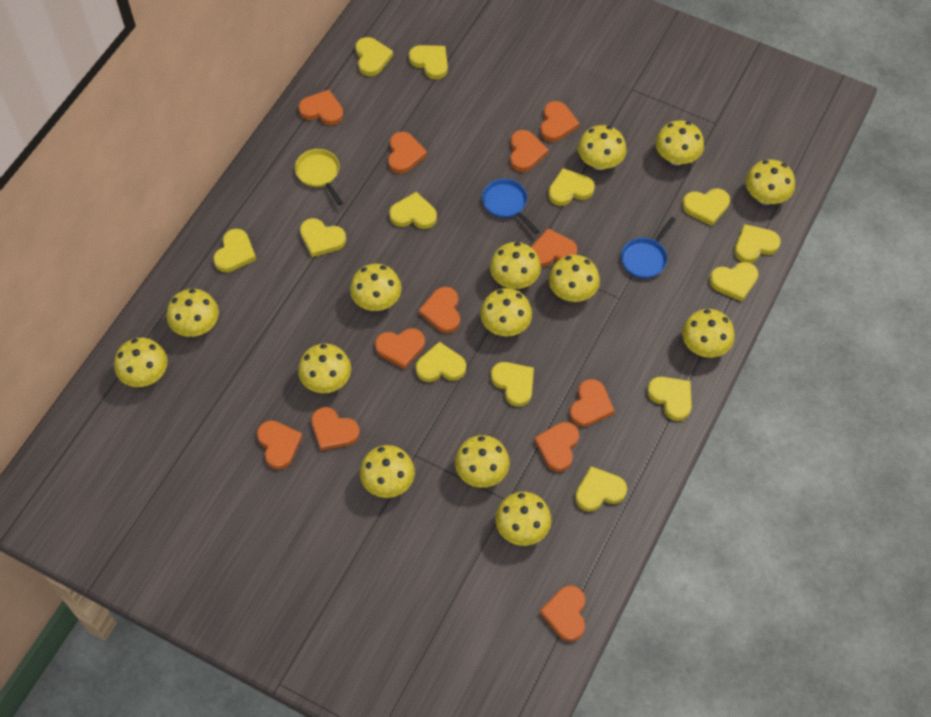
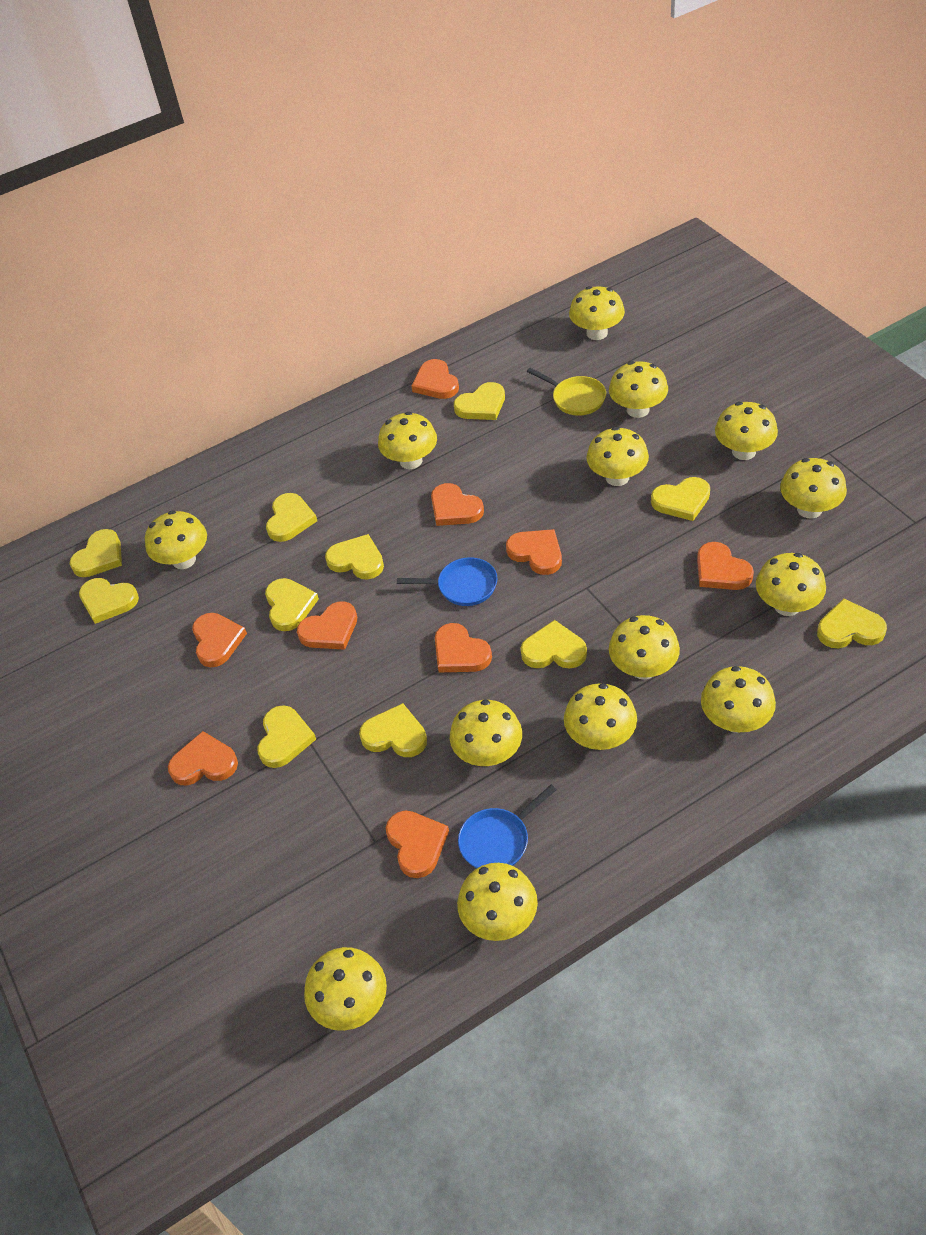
orange heart: [257,420,303,470] [298,90,343,125] [311,407,360,451] [375,328,425,369] [388,132,427,174] [419,287,460,333] [510,130,549,172] [531,229,577,267] [534,422,579,472] [540,101,580,142] [540,585,585,642] [569,379,614,427] = 12 -> [168,731,238,785] [192,613,247,667] [297,601,357,650] [386,811,449,878] [412,359,459,399] [431,483,484,526] [435,623,492,672] [506,529,562,575] [697,542,754,590] = 9
yellow heart: [213,229,256,272] [300,218,346,257] [355,37,393,76] [389,192,437,229] [409,45,448,80] [415,342,466,382] [491,362,534,407] [548,168,595,206] [575,466,627,512] [647,377,692,421] [682,188,730,226] [709,262,758,301] [734,224,781,263] = 13 -> [70,529,122,577] [79,578,139,624] [257,705,316,768] [265,578,319,631] [266,493,317,542] [325,534,384,580] [359,703,427,757] [454,382,505,420] [521,620,587,669] [651,477,710,521] [817,599,887,648] = 11

